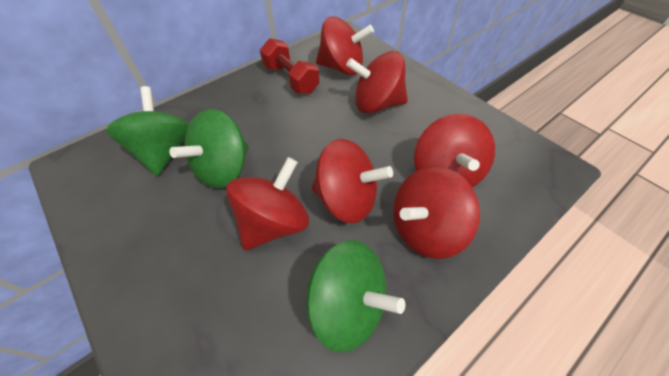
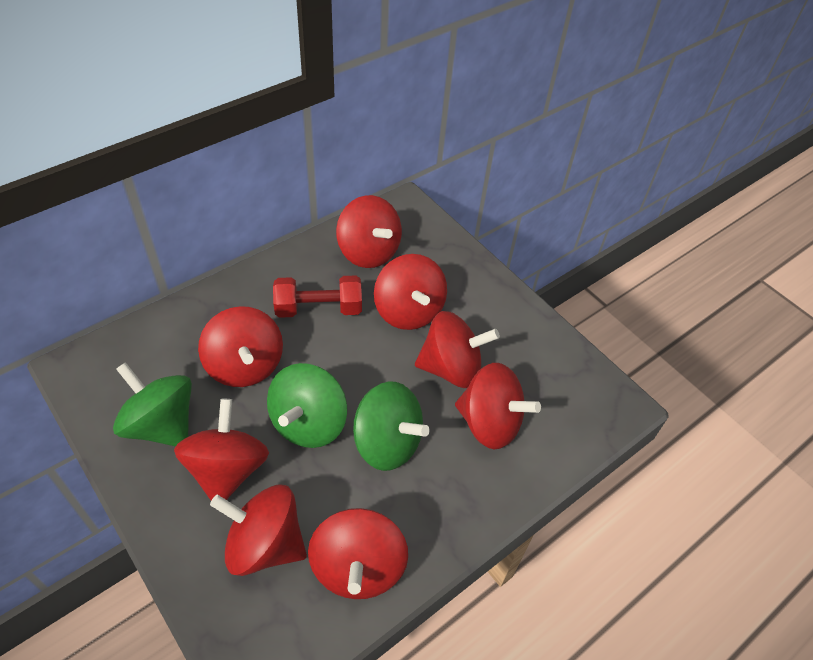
red spinning top: [226,157,309,251] [312,139,393,224] [316,17,374,75] [346,51,408,114] [393,166,480,259] [414,114,495,187] = 6 -> [174,399,269,501] [198,306,283,387] [210,484,307,576] [308,508,408,599] [336,195,402,268] [374,254,447,330] [415,311,500,388] [455,363,541,449] = 8

